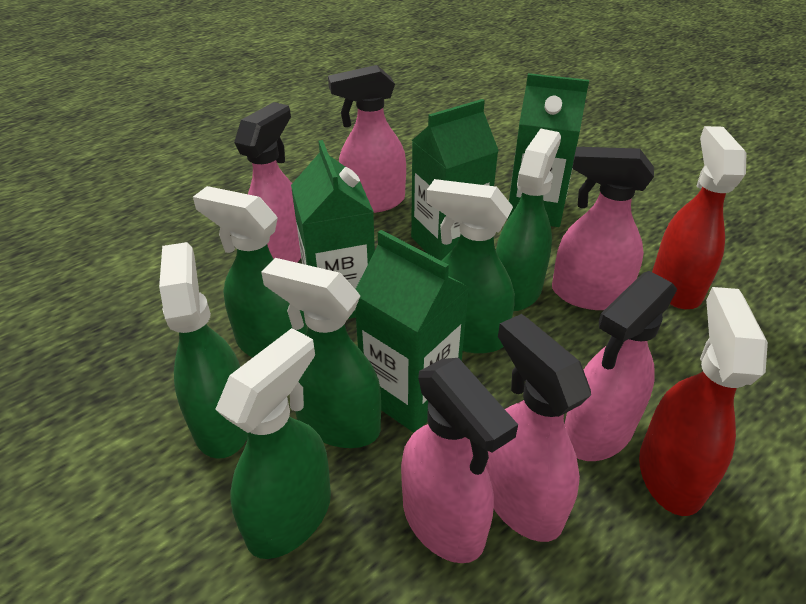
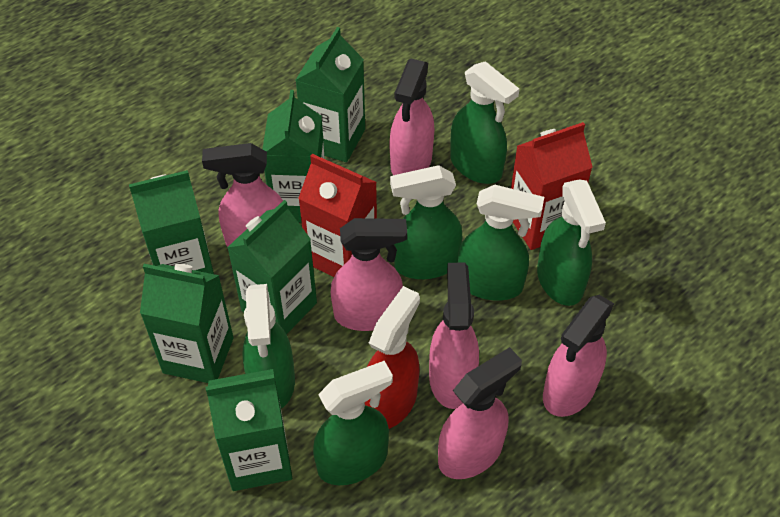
green carton: [291,140,375,319] [355,230,469,433] [411,99,499,261] [507,73,589,227] = 4 -> [129,170,214,274] [140,264,234,383] [206,369,292,491] [227,200,317,334] [263,90,325,223] [296,27,365,162] = 6
red carton: none = 0 -> [298,154,377,277] [511,122,593,250] = 2
red spray bottle: [639,287,768,516] [652,126,746,309] = 2 -> [365,286,420,429] = 1

